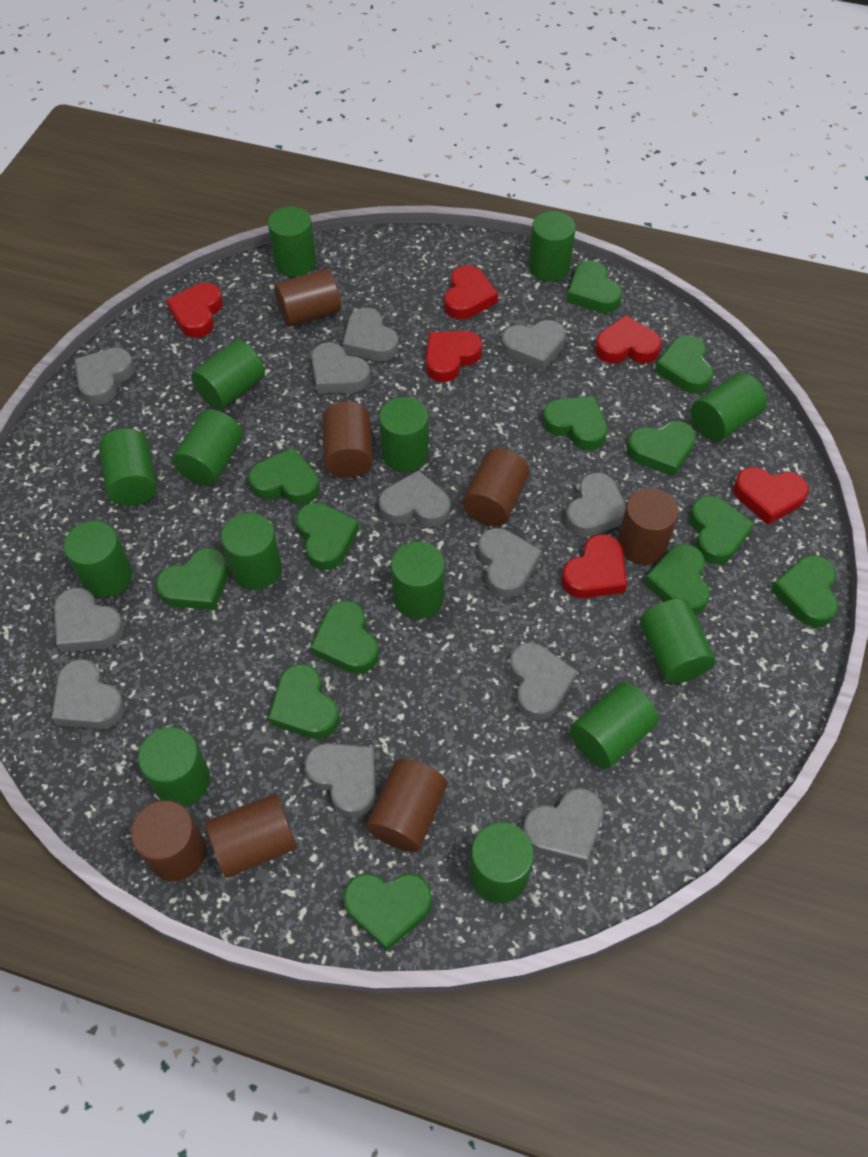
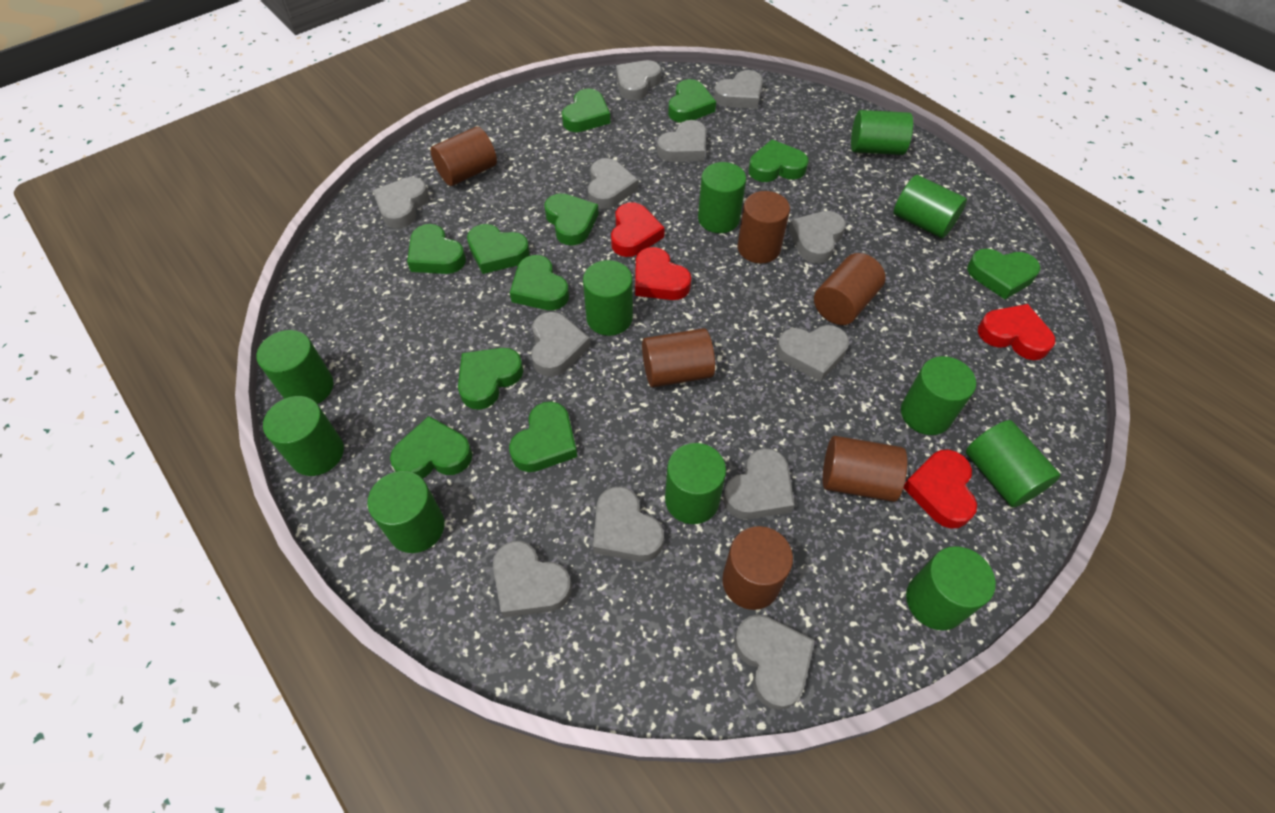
brown cylinder: [131,800,206,881] [205,794,297,878] [274,269,341,327] [322,401,373,478] [366,758,447,852] [463,448,530,526] [617,488,679,565] = 7 -> [431,126,497,186] [642,328,715,388] [722,526,793,610] [737,191,790,264] [814,253,886,325] [823,436,907,502] = 6
green cylinder: [64,521,132,598] [99,428,157,506] [138,727,210,807] [172,410,243,486] [191,340,265,410] [221,513,282,590] [268,206,316,277] [379,397,429,472] [391,542,445,619] [470,822,534,903] [528,211,576,282] [570,682,659,769] [640,599,716,684] [691,373,767,442] = 14 -> [257,330,333,404] [263,396,344,476] [367,471,444,553] [583,260,633,336] [665,443,726,524] [698,162,746,233] [851,110,913,155] [893,175,967,238] [901,356,976,435] [906,546,996,630] [966,420,1061,507] = 11
green heart: [156,548,229,610] [248,448,319,504] [268,664,339,739] [296,503,359,570] [311,601,379,674] [343,873,432,951] [542,396,608,450] [567,260,622,313] [627,421,696,477] [644,544,710,615] [654,335,713,394] [689,496,755,564] [771,555,838,627] = 13 -> [390,416,472,479] [407,224,466,274] [458,348,523,410] [467,224,530,274] [509,402,577,472] [510,255,569,310] [544,193,599,245] [562,89,610,132] [668,79,716,123] [749,139,809,182] [967,249,1040,299] = 11
red heart: [166,283,223,338] [426,331,482,382] [444,265,498,319] [562,534,627,598] [595,315,662,364] [733,467,809,525] = 6 -> [611,202,665,257] [635,247,691,300] [903,449,977,529] [978,304,1055,360] = 4

